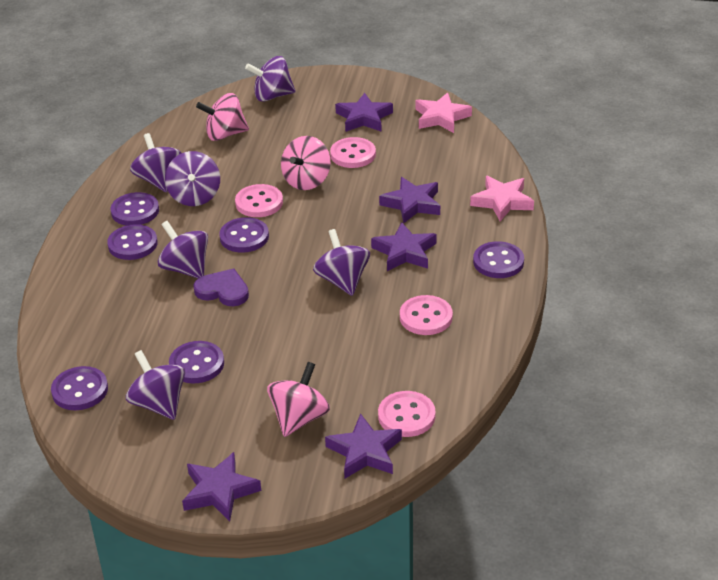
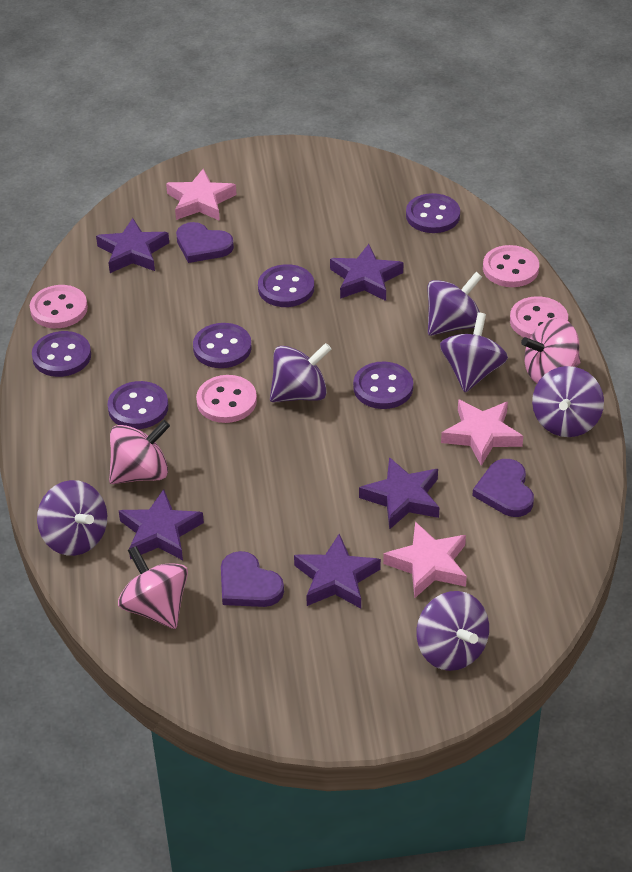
pink star: [415,92,472,133] [470,176,534,221] = 2 -> [166,169,237,221] [383,522,467,598] [441,399,523,466] = 3
purple heart: [193,269,249,306] = 1 -> [176,222,234,263] [221,551,284,607] [472,459,534,517] = 3

